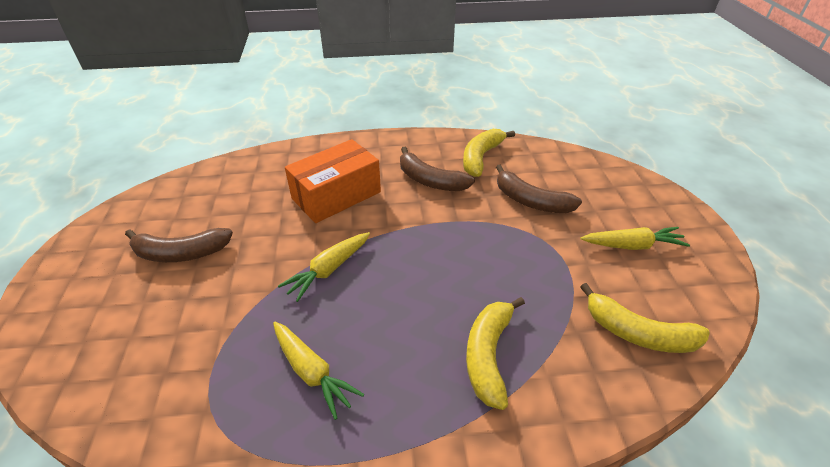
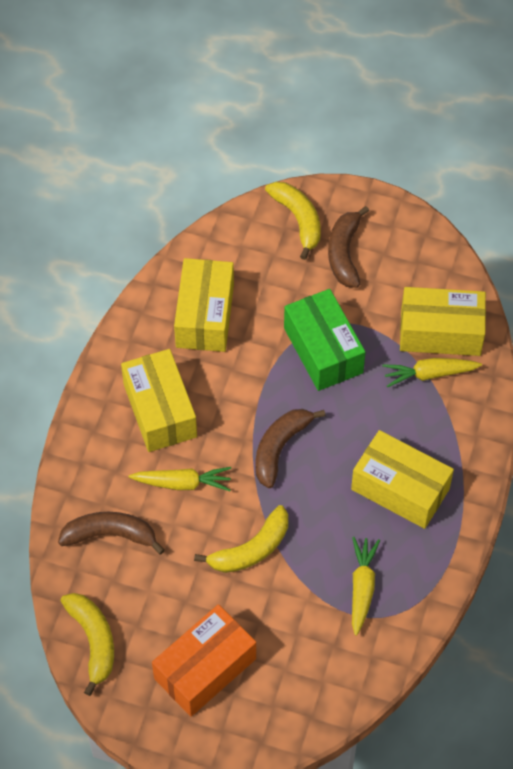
green box: none = 0 -> [284,289,365,391] = 1
yellow box: none = 0 -> [121,349,197,452] [174,258,234,352] [351,430,454,529] [400,287,486,356] = 4

